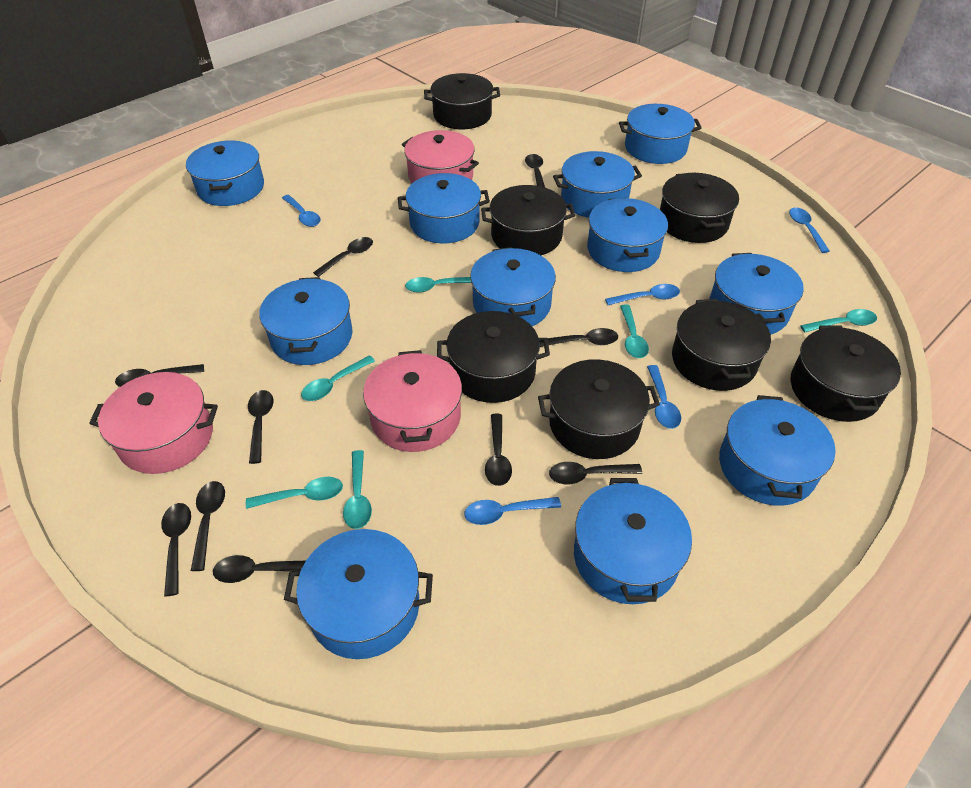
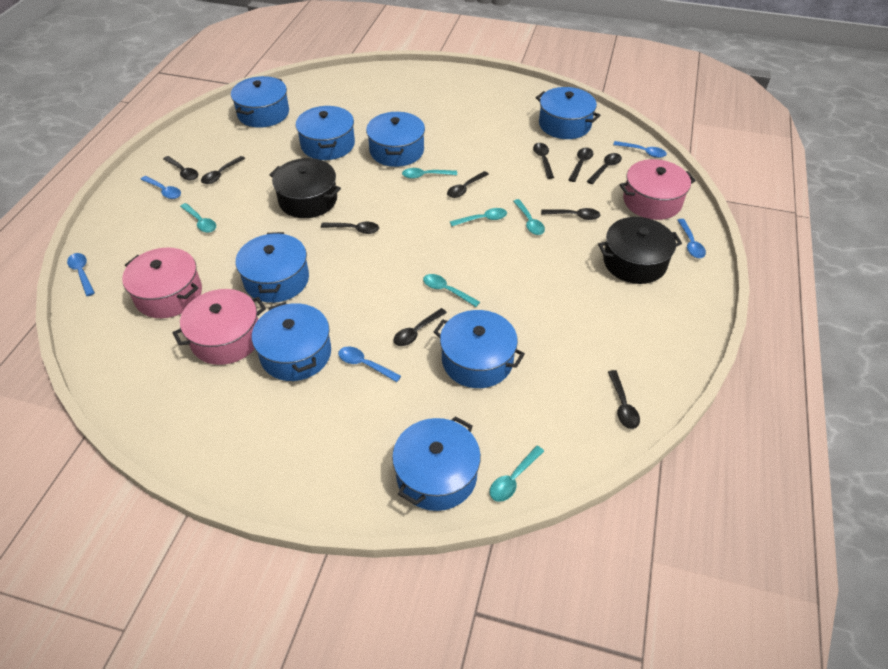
black pot: [424,73,500,129] [437,311,550,403] [481,185,575,255] [538,359,660,459] [660,173,739,243] [672,299,771,391] [791,325,901,422] = 7 -> [269,158,341,218] [598,217,682,284] = 2
blue pot: [186,141,264,206] [259,277,353,365] [284,529,433,659] [398,173,490,243] [470,247,556,326] [553,151,642,218] [574,478,692,604] [587,198,668,272] [619,104,702,164] [709,253,804,334] [719,395,836,506] = 11 -> [231,76,289,128] [236,232,309,303] [252,302,331,381] [296,106,355,160] [366,112,425,167] [392,416,481,511] [434,310,525,388] [536,87,601,139] = 8

